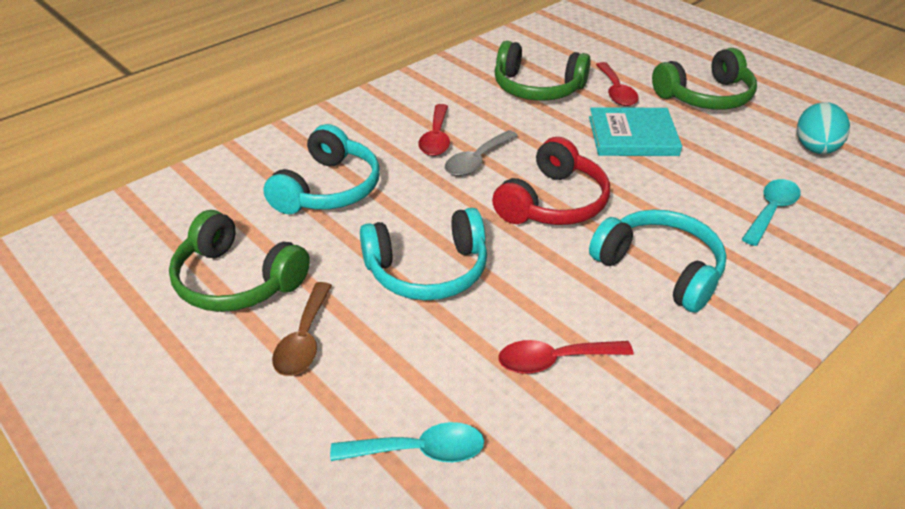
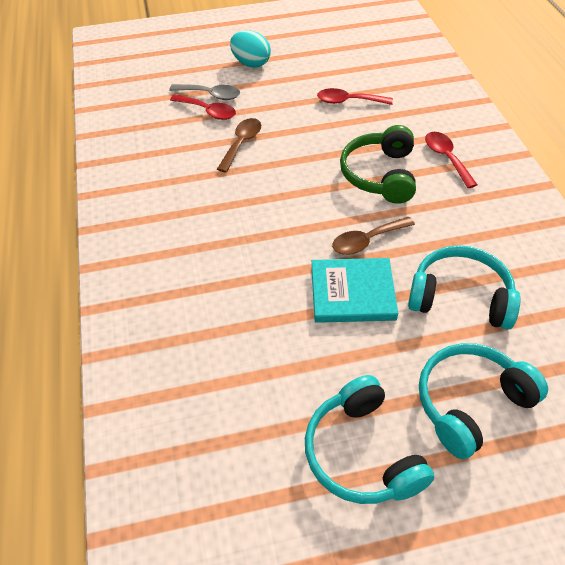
brown spoon: [272,282,332,376] = 1 -> [217,118,261,172] [332,217,415,255] = 2
green headphones: [169,210,310,312] [494,41,591,101] [652,48,757,110] = 3 -> [340,125,416,204] = 1
red headphones: [492,137,610,225] = 1 -> none = 0
turquoise spoon: [330,422,484,462] [742,179,801,246] = 2 -> none = 0

